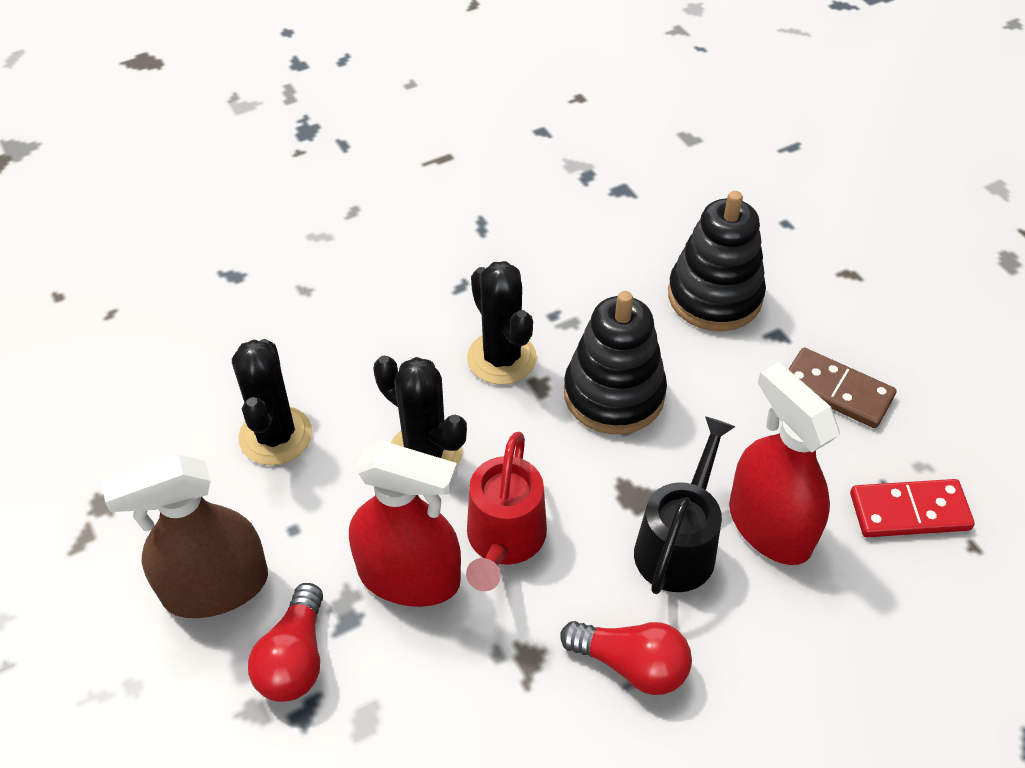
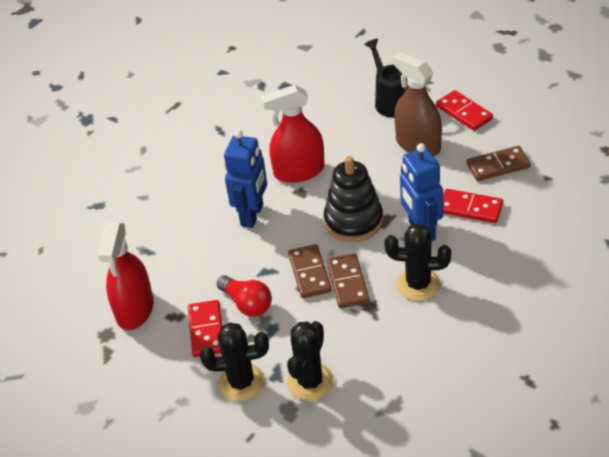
black stacking toy: [564,291,667,434] [668,191,766,331] = 2 -> [324,156,383,242] = 1
blue robot: none = 0 -> [224,130,267,228] [400,143,443,241] = 2
brown domino: [788,348,897,428] = 1 -> [288,244,332,298] [327,254,370,308] [467,146,531,181] = 3
red domino: [850,479,975,537] = 1 -> [188,300,222,357] [436,90,493,131] [443,189,503,223] = 3
red light bulb: [248,583,323,702] [560,621,692,695] = 2 -> [217,275,272,317] = 1
red watering can: [466,432,547,591] = 1 -> none = 0

